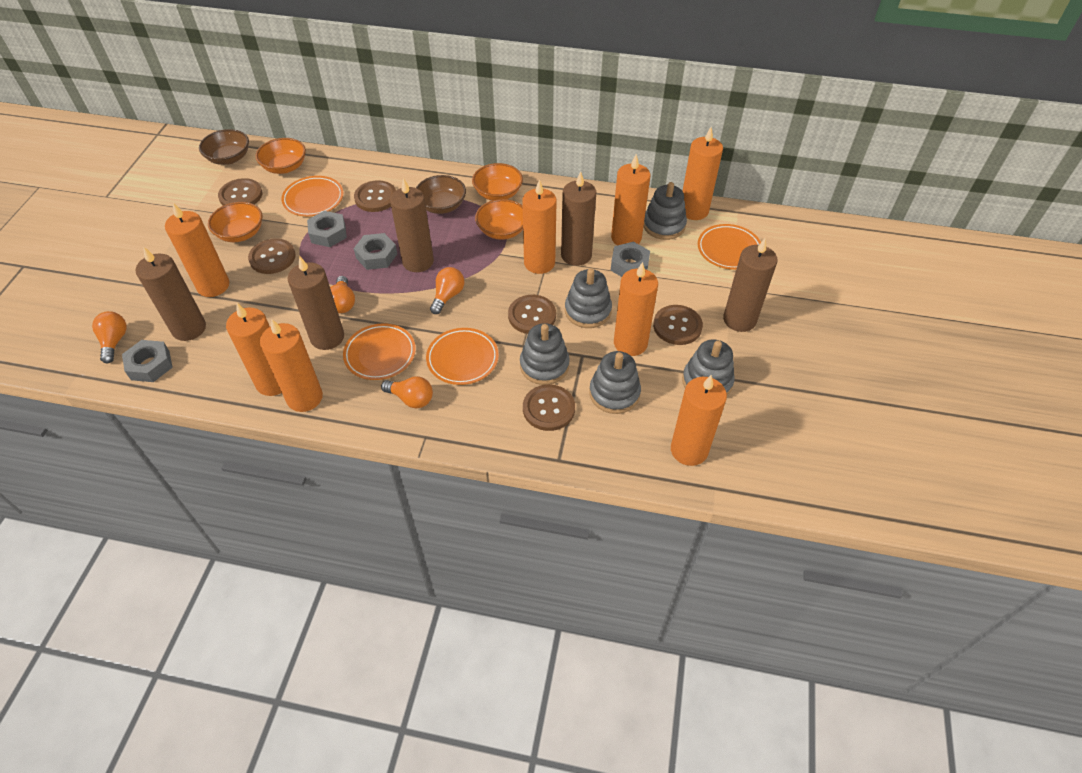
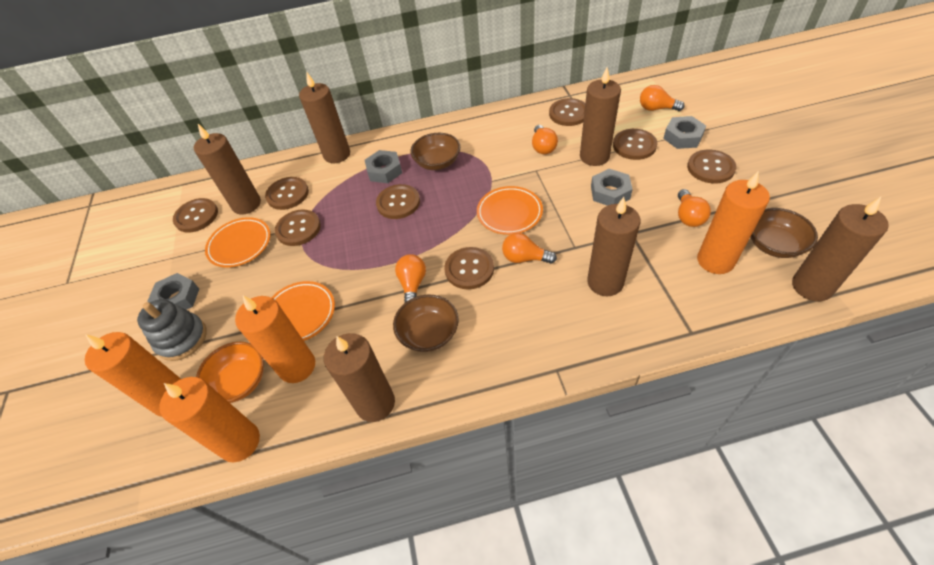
brown bowl: [199,129,249,165] [416,175,466,214] = 2 -> [393,295,459,352] [410,133,460,170] [751,208,818,258] = 3
brown button: [218,178,262,206] [248,239,296,274] [354,180,396,212] [508,295,556,334] [523,384,575,431] [653,305,703,345] = 6 -> [173,198,218,233] [265,177,309,210] [275,209,321,246] [376,184,420,219] [444,247,494,289] [549,98,585,126] [613,129,657,160] [687,150,736,183] = 8
brown candle: [136,247,206,341] [288,256,344,350] [390,178,434,272] [561,171,596,266] [723,238,777,332] = 5 -> [194,124,261,214] [299,71,350,163] [324,333,395,422] [580,68,621,166] [587,197,641,296] [792,197,889,301] = 6
grey stacking toy: [520,323,570,385] [565,268,612,328] [589,351,641,414] [643,182,687,240] [682,339,735,395] = 5 -> [137,299,207,361] = 1
orange bowl: [208,202,263,242] [255,138,306,174] [472,163,523,200] [475,199,523,240] = 4 -> [196,342,264,403] = 1
orange candle: [165,203,229,297] [226,303,282,396] [260,319,323,412] [522,179,557,274] [611,154,650,245] [614,262,658,356] [671,375,727,466] [683,127,723,220] = 8 -> [85,332,181,417] [159,377,260,462] [235,296,315,383] [697,171,770,274] = 4
orange light bulb: [92,311,127,363] [330,276,355,313] [381,376,433,409] [430,267,465,314] = 4 -> [395,254,426,302] [502,233,557,264] [532,125,558,154] [640,85,685,111] [678,189,711,227] = 5
orange plate: [281,176,343,216] [343,323,416,380] [426,328,499,385] [698,224,761,270] = 4 -> [205,217,271,267] [271,281,335,341] [477,186,543,235] = 3

